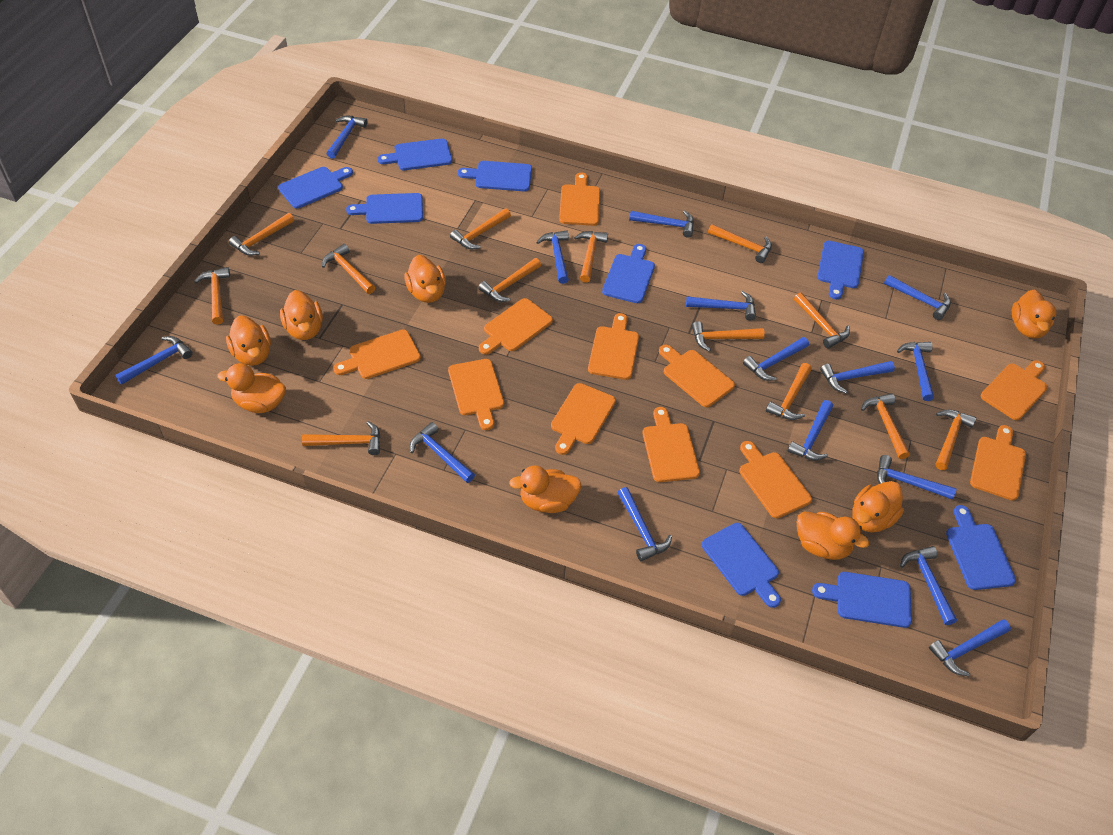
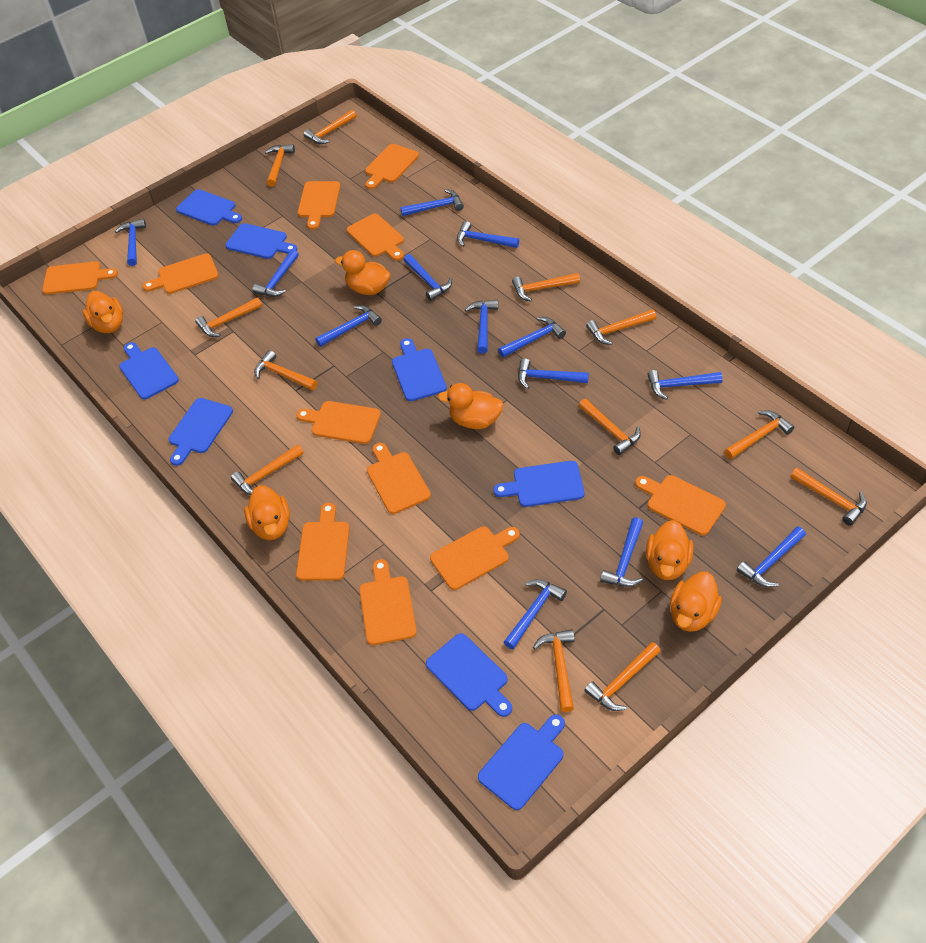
blue cutting board: [278,167,353,209] [346,193,423,224] [378,138,452,170] [458,161,532,192] [602,244,655,303] [702,523,781,608] [812,572,912,628] [817,241,864,299] [946,505,1016,590] = 9 -> [119,342,179,399] [168,398,233,466] [176,189,242,226] [225,223,297,259] [392,338,447,401] [426,633,512,717] [478,714,565,810] [493,461,584,507] = 8
blue hammer: [115,336,193,385] [327,116,367,159] [410,422,475,483] [536,230,569,284] [618,487,672,561] [629,211,694,238] [686,291,756,320] [743,337,809,381] [787,400,833,460] [820,361,895,393] [877,455,957,500] [884,275,951,320] [897,342,934,401] [900,546,957,625] [929,619,1011,676] = 15 -> [115,219,146,266] [252,249,299,297] [315,305,382,347] [400,189,464,216] [404,254,452,301] [457,221,519,248] [465,300,498,354] [498,317,566,358] [504,579,567,649] [518,358,589,389] [600,517,643,587] [647,370,723,400] [737,526,806,587] = 13
orange duck: [217,363,286,413] [226,316,271,366] [280,290,323,340] [404,255,446,303] [509,466,582,513] [797,512,869,560] [852,481,904,532] [1012,289,1056,338] = 8 -> [83,291,123,333] [244,485,290,540] [335,250,391,295] [438,383,503,429] [646,520,693,580] [670,572,722,632] = 6
orange hammer: [194,267,230,325] [229,213,294,256] [302,421,380,455] [322,244,375,294] [450,208,511,249] [478,258,541,302] [574,231,608,283] [692,321,765,352] [708,224,772,263] [766,363,812,420] [794,293,850,349] [861,394,910,459] [936,409,976,470] = 13 -> [195,297,262,337] [231,444,304,495] [254,350,317,391] [265,145,295,187] [304,110,357,144] [512,273,580,302] [533,629,574,712] [579,399,641,455] [584,642,661,711] [586,309,656,345] [725,410,794,459] [790,468,867,526] = 12

